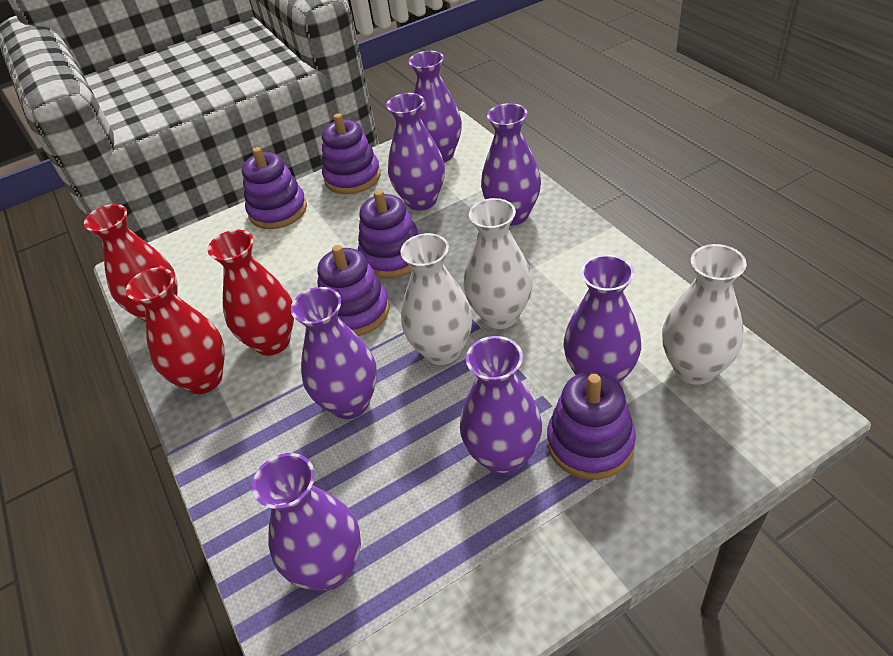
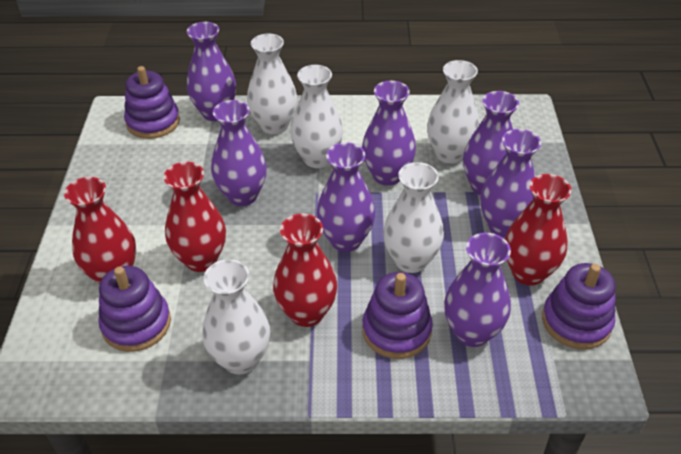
purple stacking toy: [242,147,307,229] [317,245,390,336] [322,114,381,194] [358,190,420,278] [547,372,636,480] = 5 -> [98,266,171,352] [124,66,180,139] [362,272,433,359] [542,263,616,349] = 4
red vase: [84,204,178,322] [126,267,225,394] [208,230,294,356] = 3 -> [64,177,136,284] [164,162,226,272] [273,214,337,327] [505,174,572,285] = 4
white vase: [400,233,472,365] [464,198,532,329] [662,244,747,385] = 3 -> [202,259,270,374] [247,34,297,134] [290,65,343,168] [383,162,444,273] [427,60,480,164] = 5

